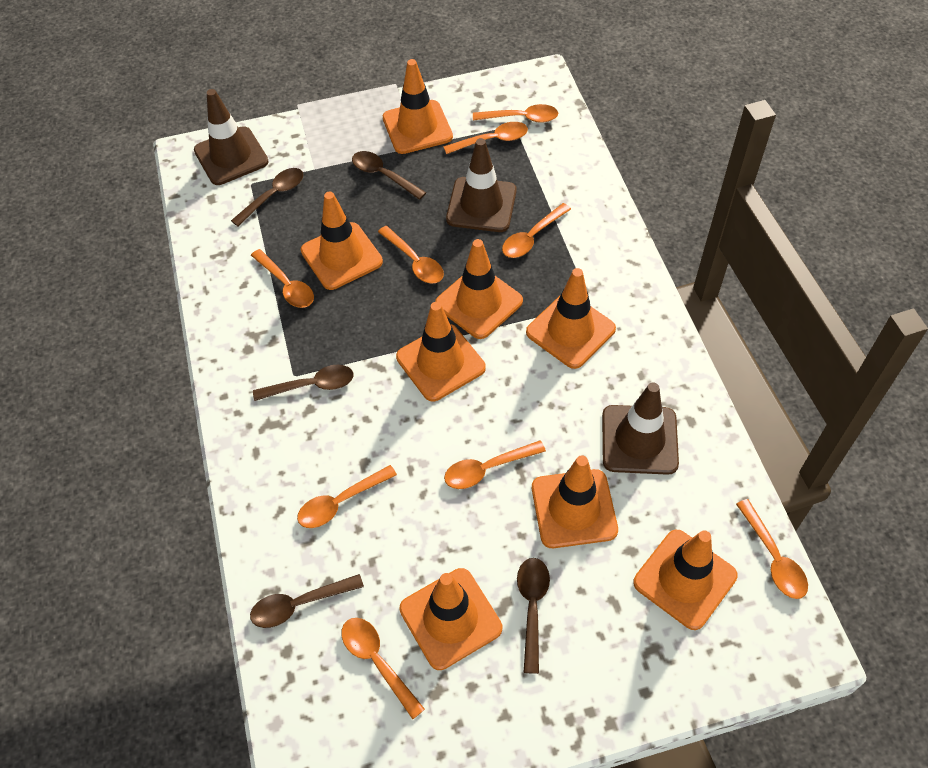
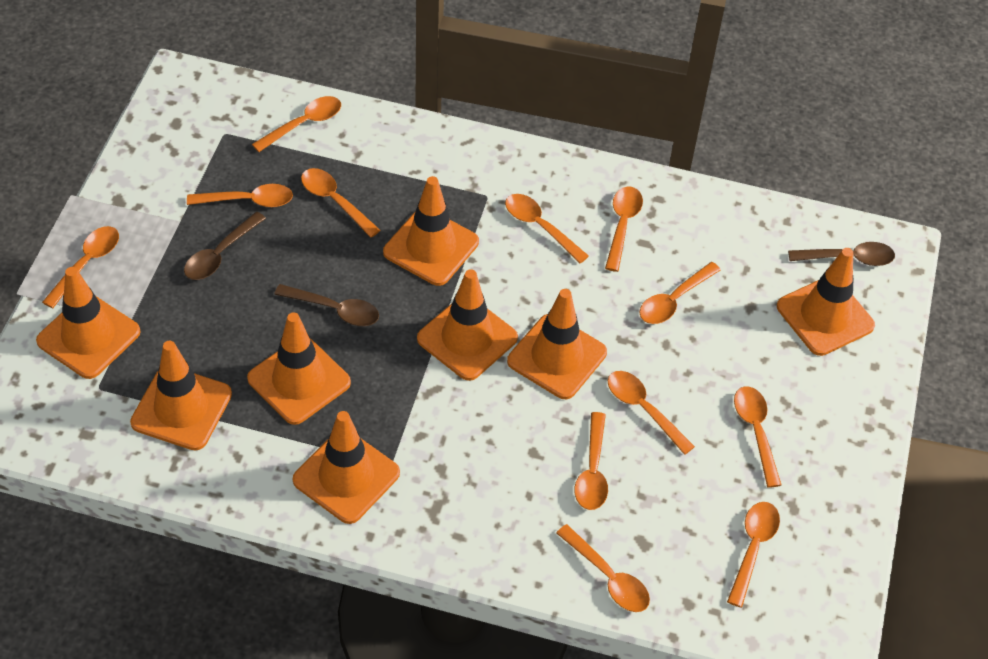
brown spoon: [231,168,303,226] [250,574,364,628] [253,364,354,401] [352,151,426,200] [517,558,550,674] = 5 -> [184,212,266,280] [274,284,379,326] [788,242,895,266] = 3
brown traffic cone: [194,89,269,185] [446,138,517,232] [602,382,679,475] = 3 -> none = 0
orange spoon: [251,249,314,308] [297,465,397,528] [342,618,425,719] [378,226,444,284] [443,122,528,154] [444,440,546,489] [473,104,558,123] [502,203,571,258] [736,499,808,599] = 9 -> [42,226,119,308] [187,184,293,207] [252,96,341,152] [301,168,380,238] [505,194,589,263] [556,524,650,612] [574,412,608,510] [605,187,643,272] [608,371,695,455] [639,262,721,324] [727,502,780,607] [734,386,781,488] = 12

